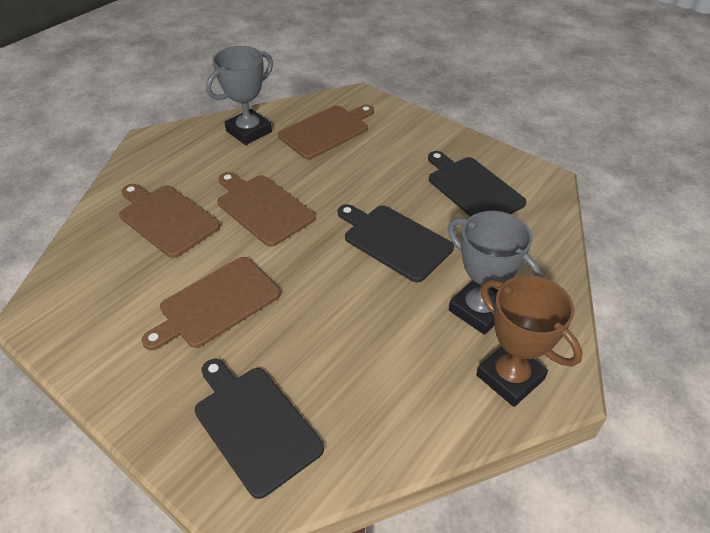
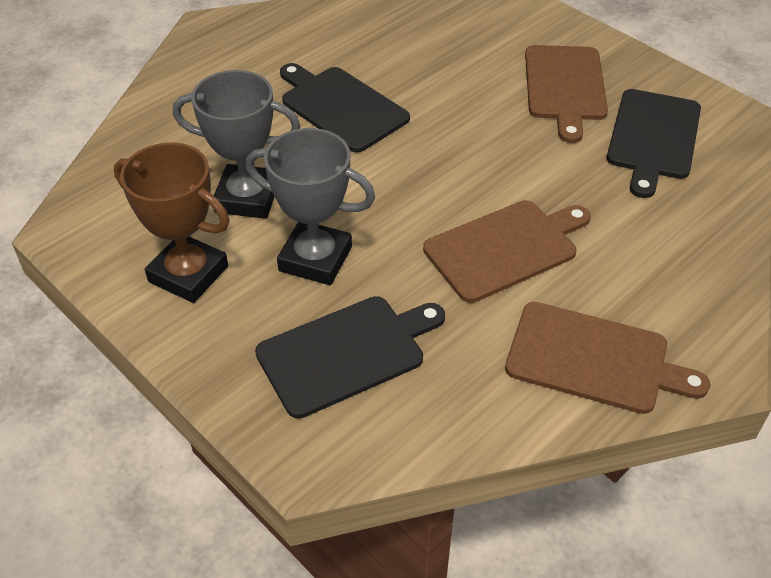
brown cutting board: [119,184,220,258] [142,257,281,350] [217,172,316,247] [278,104,374,159] = 4 -> [423,200,591,303] [505,302,710,414] [525,45,608,143] = 3

